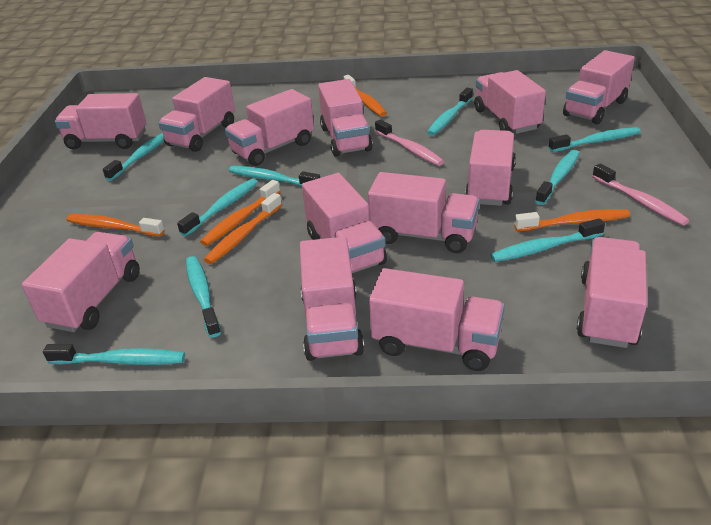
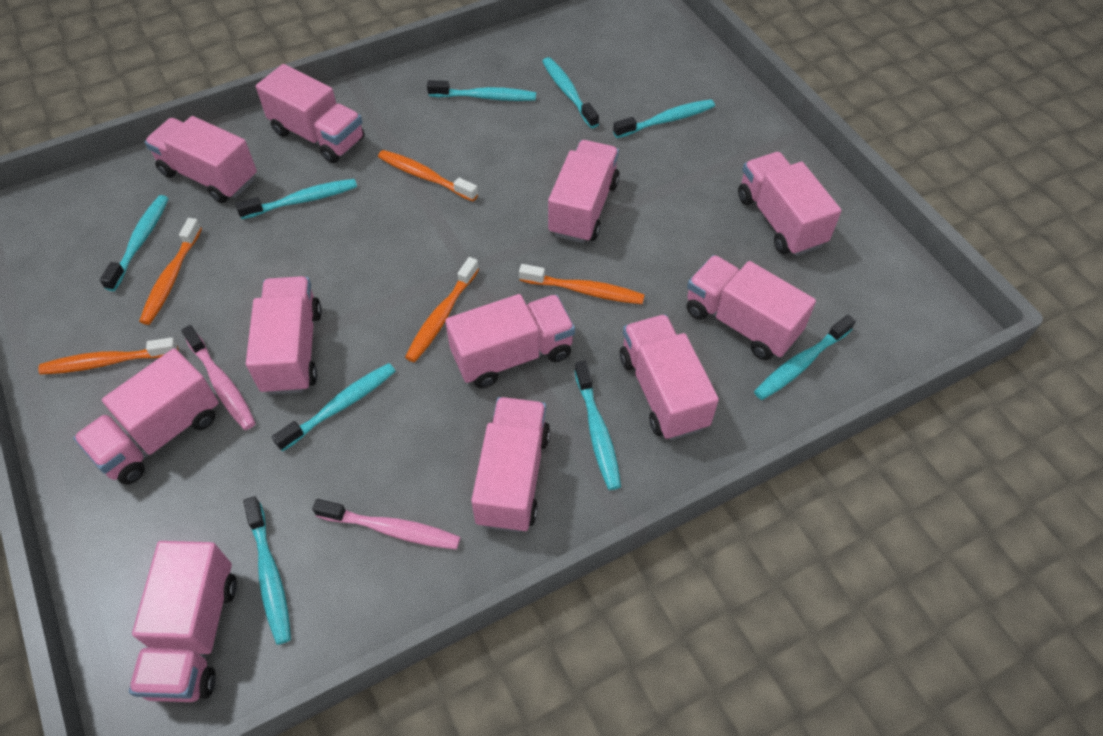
pink truck: [22,232,140,332] [55,93,146,150] [158,77,235,152] [225,89,314,166] [300,237,364,361] [302,173,387,273] [318,79,373,157] [368,172,480,253] [369,268,505,371] [465,130,516,206] [474,70,546,134] [563,50,635,124] [577,237,647,348] = 13 -> [73,348,219,485] [129,541,237,702] [145,116,257,203] [246,276,322,395] [256,64,365,163] [445,294,575,388] [471,397,550,533] [548,140,620,243] [620,314,719,440] [686,255,816,360] [738,152,841,256] = 11

